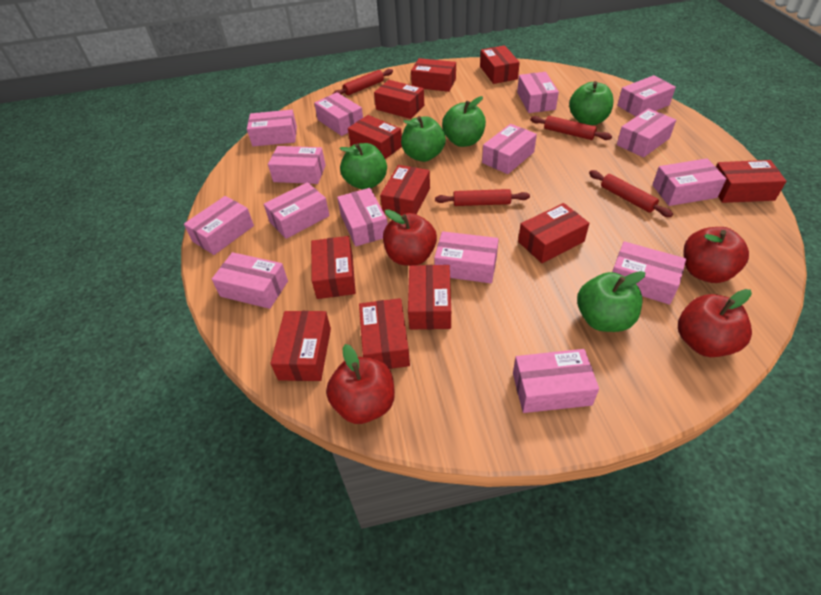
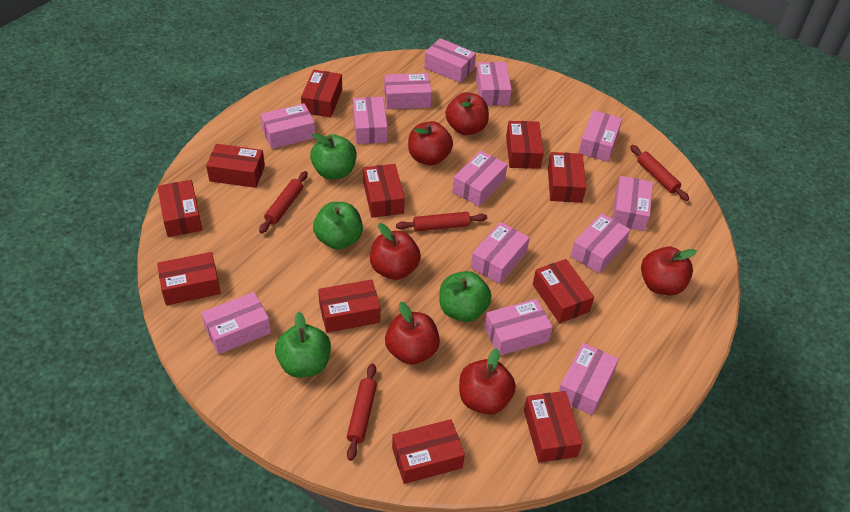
green apple: [339,143,387,190] [401,116,446,162] [442,96,486,147] [569,81,614,125] [577,271,645,332] = 5 -> [275,312,331,378] [310,133,357,179] [313,202,363,249] [439,271,492,322] = 4
pink box: [184,196,254,255] [212,252,288,309] [247,110,297,146] [264,182,330,239] [268,146,326,184] [314,92,363,136] [337,188,388,247] [434,231,499,283] [482,124,537,174] [513,349,599,413] [517,72,559,113] [612,241,686,305] [617,75,676,117] [617,108,676,157] [652,158,726,206] = 15 -> [201,292,271,354] [260,103,315,149] [353,97,388,144] [384,73,432,109] [424,38,476,83] [452,151,507,206] [471,222,530,284] [476,62,512,105] [484,299,553,356] [559,343,619,415] [571,213,630,273] [579,110,622,162] [612,176,653,231] = 13
red apple: [326,344,395,424] [383,209,437,266] [678,289,752,357] [683,227,749,283] = 4 -> [370,223,421,280] [385,302,440,365] [408,121,453,165] [445,92,489,135] [459,348,516,415] [641,247,697,296] = 6

